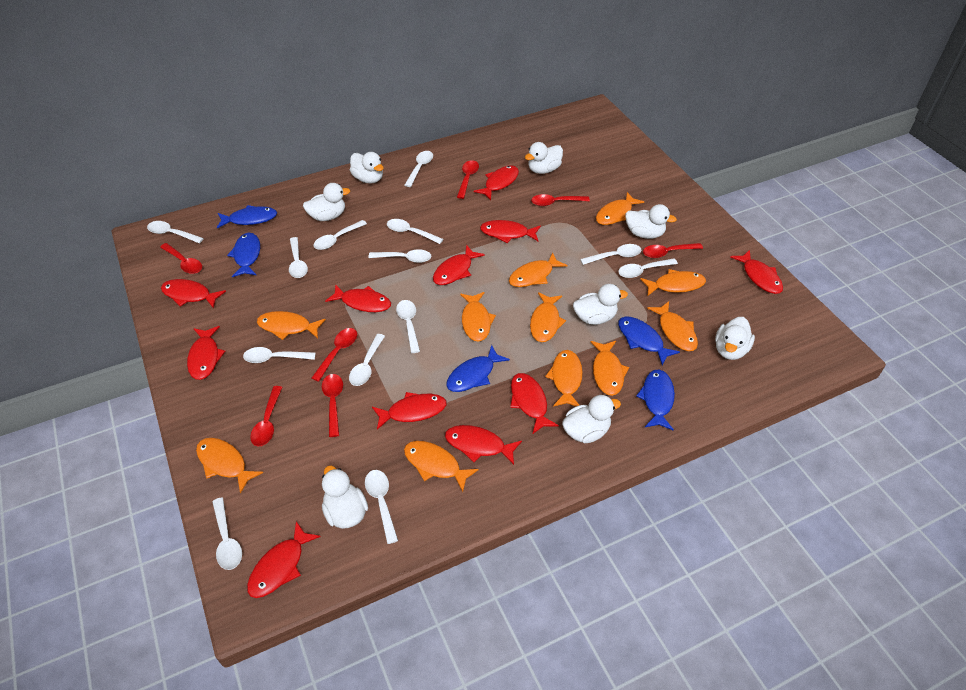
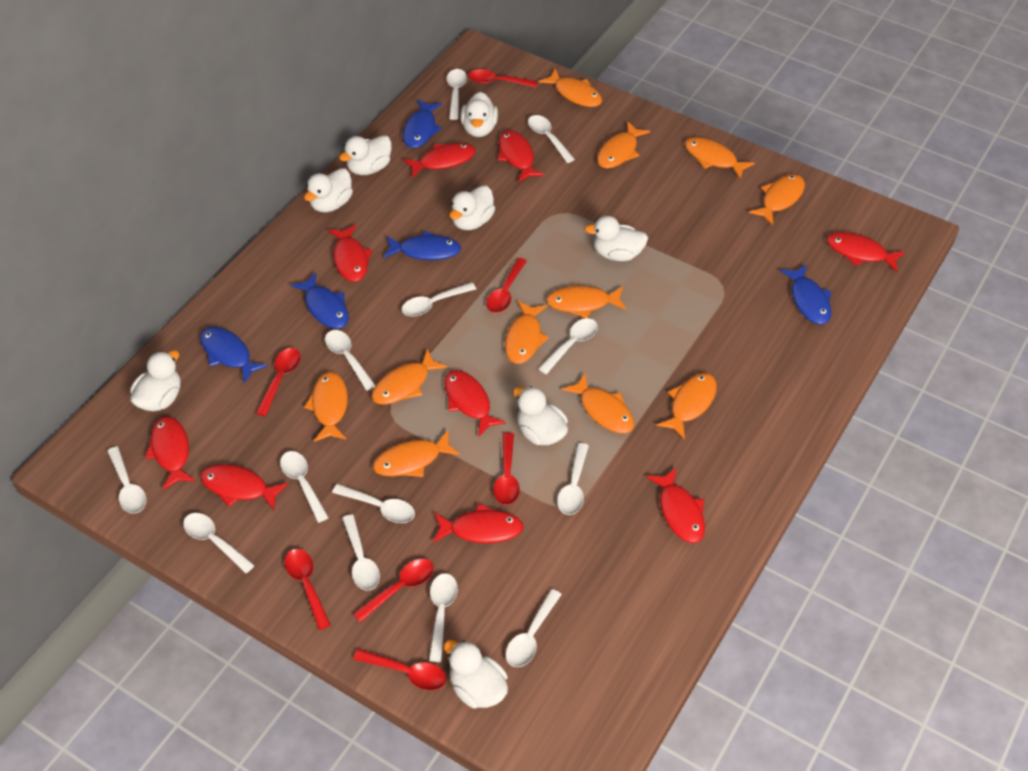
red fish: [161,279,226,309] [187,326,226,380] [247,521,321,598] [325,285,391,312] [372,392,447,430] [433,245,485,285] [445,425,522,465] [474,165,519,200] [480,220,541,243] [510,373,559,434] [730,250,783,294] = 11 -> [145,417,196,490] [200,464,288,510] [328,225,373,282] [403,143,476,178] [433,504,524,543] [444,370,506,437] [498,130,544,183] [647,468,705,543] [827,232,905,272] = 9

